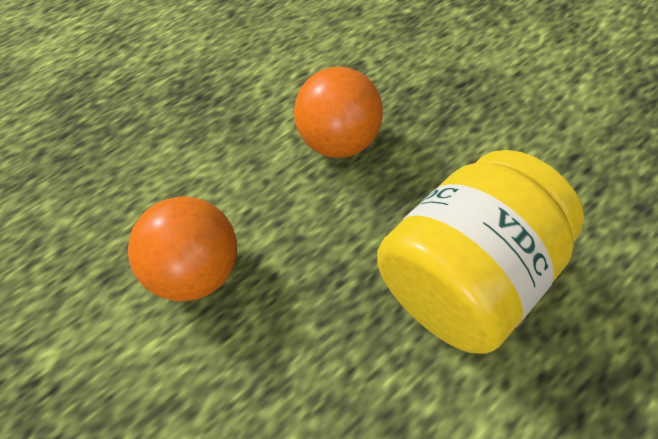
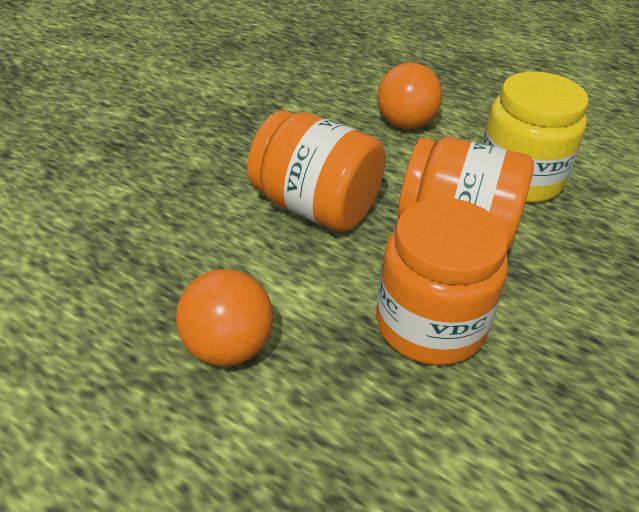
orange jar: none = 0 -> [247,110,385,232] [376,198,508,365] [398,137,534,252] = 3

